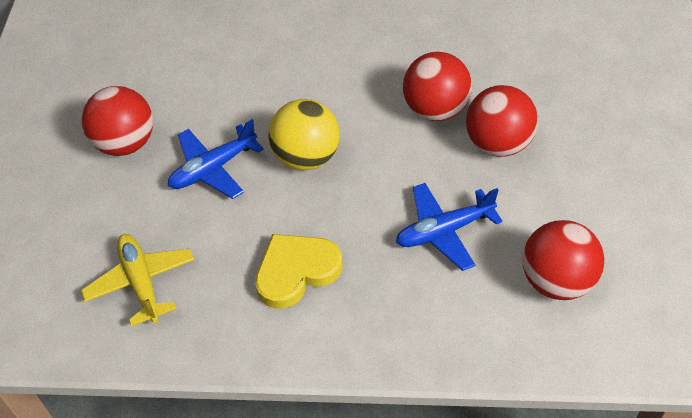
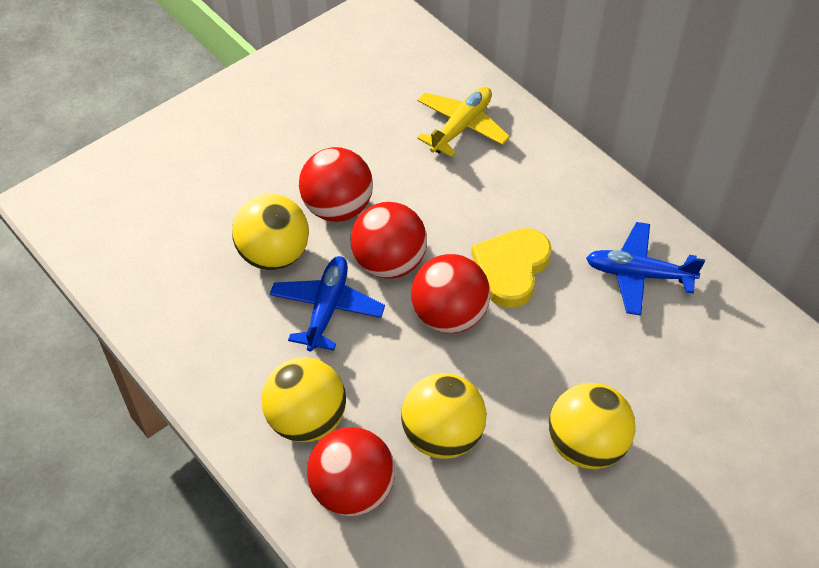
yellow ball: [268,99,340,170] = 1 -> [232,194,309,270] [261,357,346,442] [401,373,487,459] [549,383,635,469] = 4

